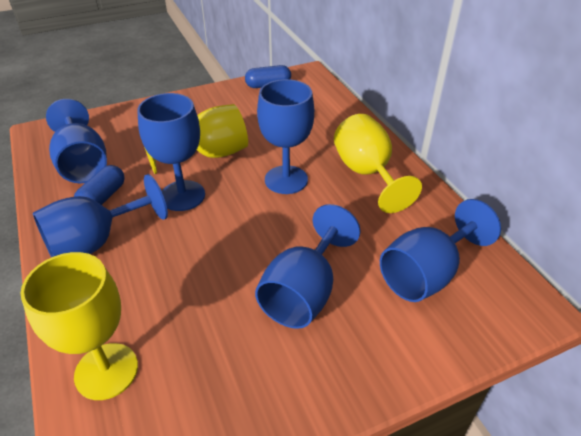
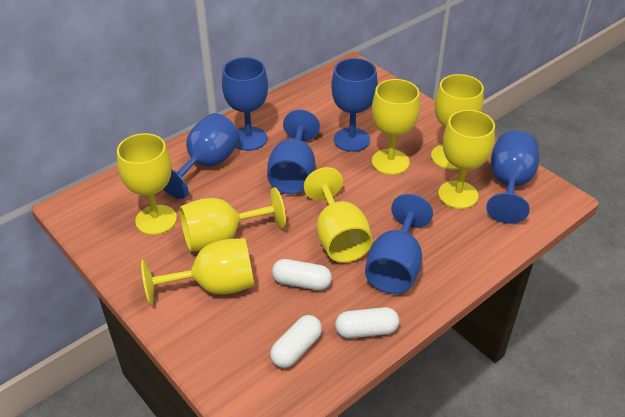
blue capsule: [74,165,125,205] [245,65,291,88] = 2 -> none = 0
white capsule: none = 0 -> [270,315,322,368] [272,259,332,290] [335,307,399,339] = 3
yellow goblet: [21,252,138,400] [144,104,248,174] [334,114,422,213] = 3 -> [117,133,177,235] [141,238,254,305] [180,188,286,252] [304,167,373,263] [372,79,420,175] [431,74,484,170] [438,110,495,209] = 7

